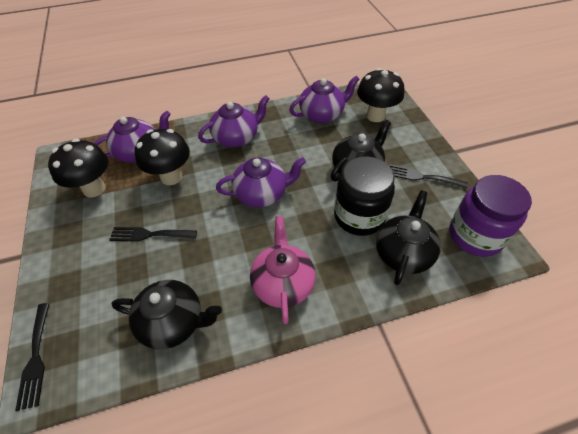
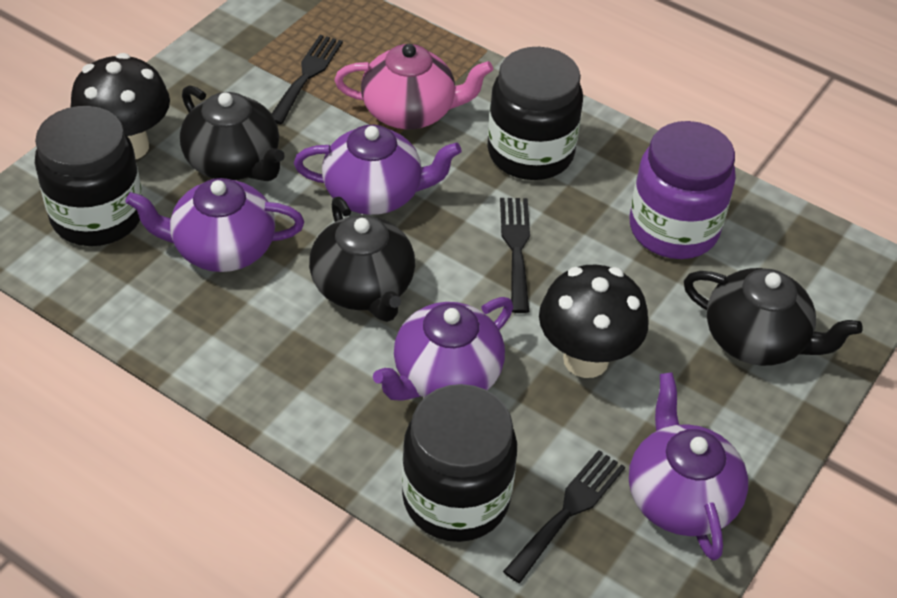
black jar: [334,157,395,236] = 1 -> [35,106,142,246] [402,384,517,542] [487,47,583,180] = 3
black mushroom: [48,139,108,197] [135,129,190,185] [357,68,404,122] = 3 -> [71,53,170,159] [539,264,649,378] = 2

